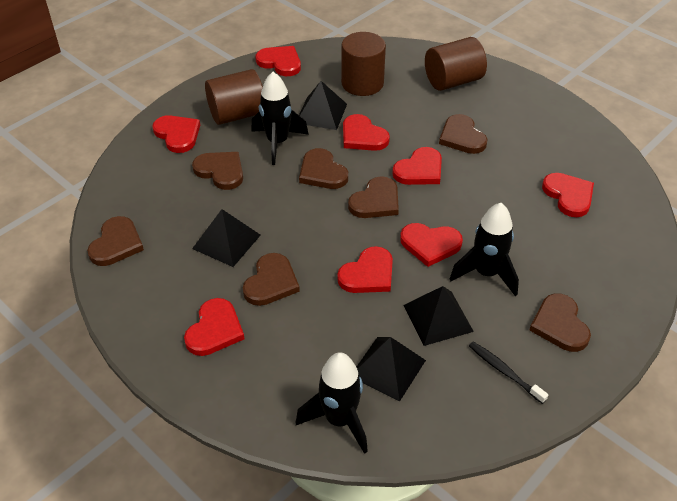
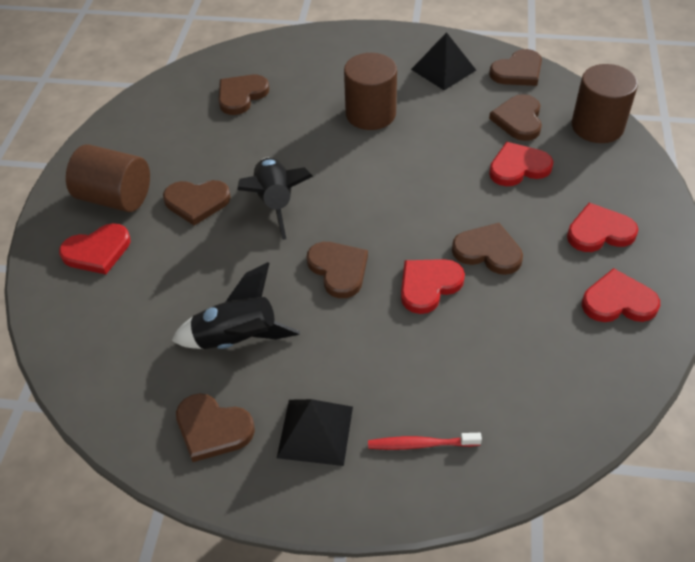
black pyramid: [192,209,260,267] [299,81,347,130] [357,337,426,402] [404,286,474,346] = 4 -> [277,399,353,466] [411,32,476,90] = 2
black rocket: [251,72,309,165] [296,352,368,454] [450,203,519,296] = 3 -> [171,262,300,349] [237,158,313,240] = 2
black toothbrush: [469,342,548,404] = 1 -> none = 0
red heart: [152,115,200,153] [184,298,245,356] [256,46,301,76] [337,246,393,293] [343,114,390,151] [392,147,442,185] [400,223,463,267] [542,173,594,217] = 8 -> [59,223,131,274] [401,259,465,314] [489,142,553,186] [567,203,639,252] [582,268,660,322] = 5
red toothbrush: none = 0 -> [368,433,482,450] = 1

